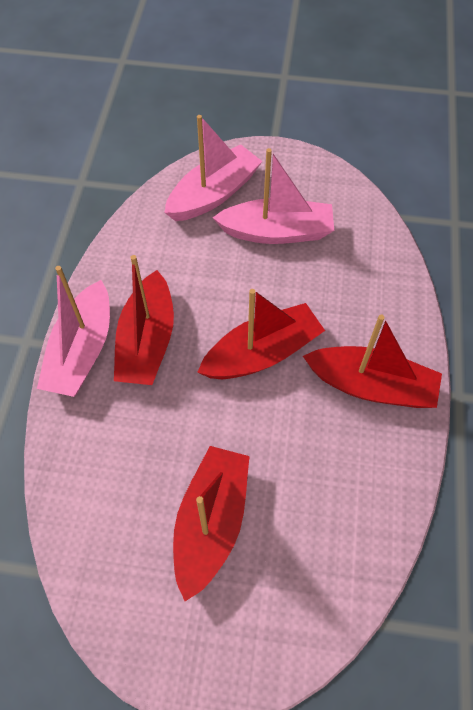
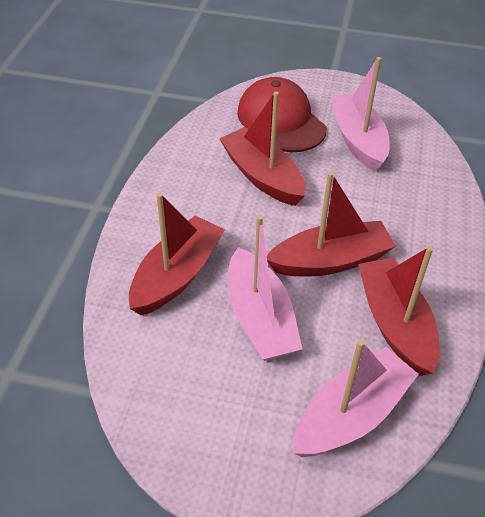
red cap: none = 0 -> [237,77,327,152] = 1

